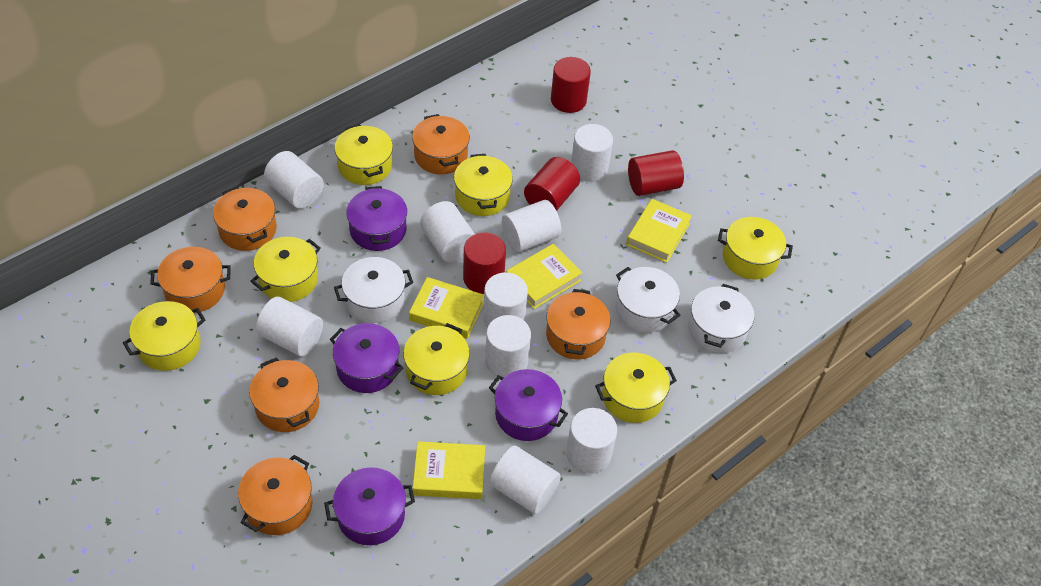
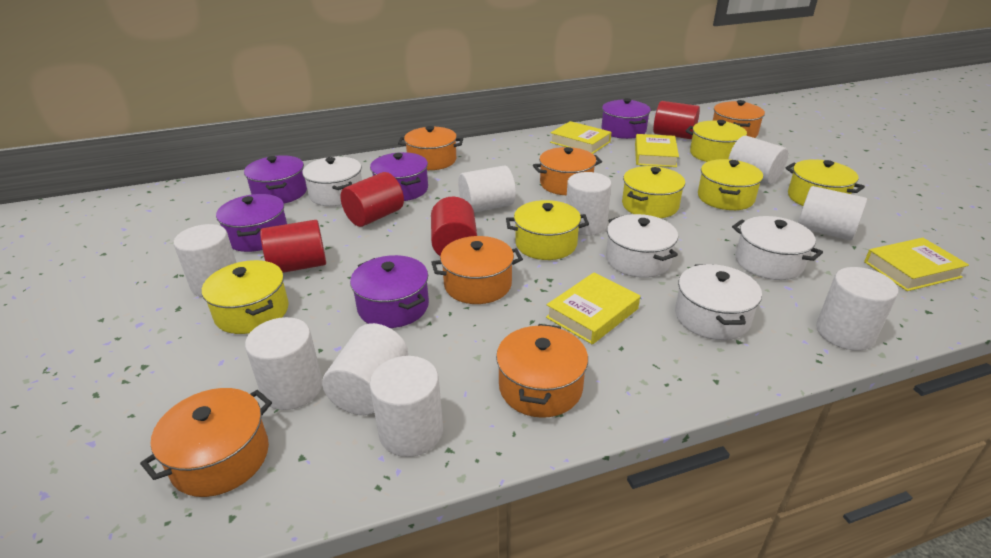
purple pot: [324,467,415,545] [330,323,403,393] [346,186,407,251] [489,369,568,441] = 4 -> [216,194,287,252] [244,155,307,203] [350,255,429,328] [370,152,428,201] [601,98,651,139] = 5
white pot: [334,257,413,323] [616,267,681,333] [688,284,754,353] = 3 -> [302,157,362,206] [606,214,678,278] [675,264,762,340] [732,216,823,280] = 4
yellow pot: [123,301,206,371] [251,237,321,302] [334,124,393,185] [403,323,470,395] [454,154,513,216] [595,353,677,423] [718,217,793,279] = 7 -> [202,260,289,334] [506,200,589,260] [622,166,685,218] [685,120,747,162] [698,159,763,210] [785,159,865,206] = 6

